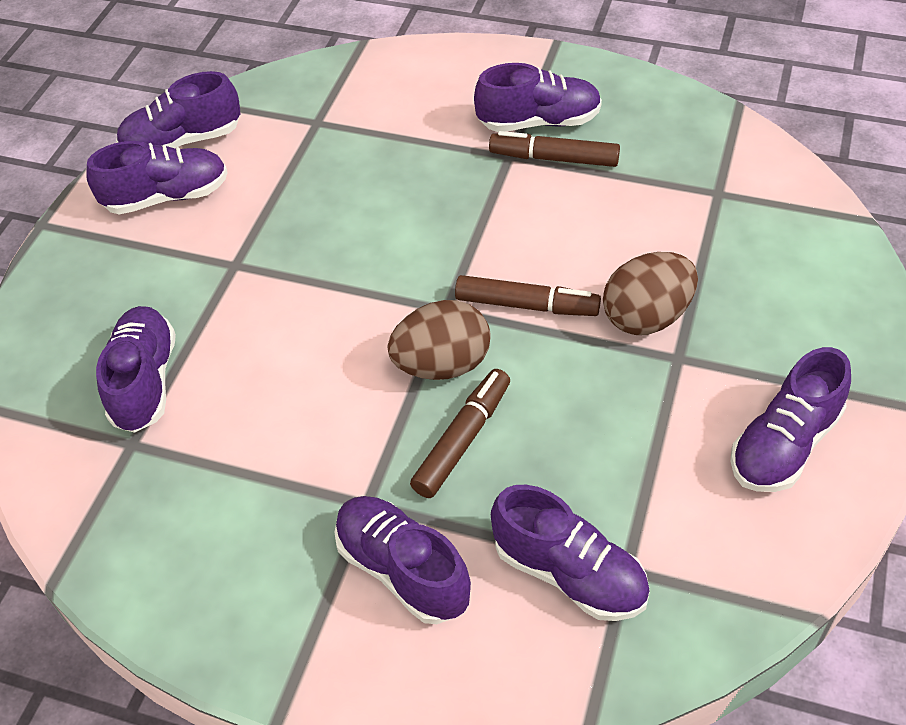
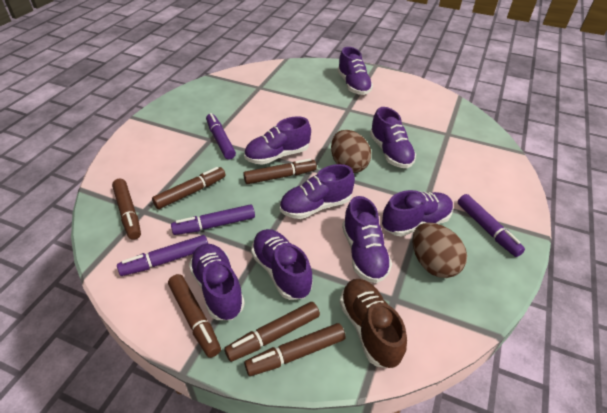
brown marker: [410,369,510,498] [455,275,601,316] [489,131,620,167] = 3 -> [112,179,141,240] [152,167,226,209] [168,274,221,358] [224,302,320,362] [243,158,317,184] [244,323,345,376] = 6
brown shoe: none = 0 -> [339,279,407,368] = 1
purple marker: none = 0 -> [117,235,208,276] [171,204,255,235] [206,113,236,159] [458,194,525,257] = 4
purple shoe: [86,141,228,214] [96,306,176,433] [116,71,240,148] [334,496,471,624] [474,63,602,132] [491,485,650,621] [730,347,851,492] = 7 -> [189,244,245,320] [244,116,311,165] [251,229,313,300] [280,164,355,219] [337,47,373,95] [342,196,392,283] [370,107,416,168] [382,190,453,237] = 8

